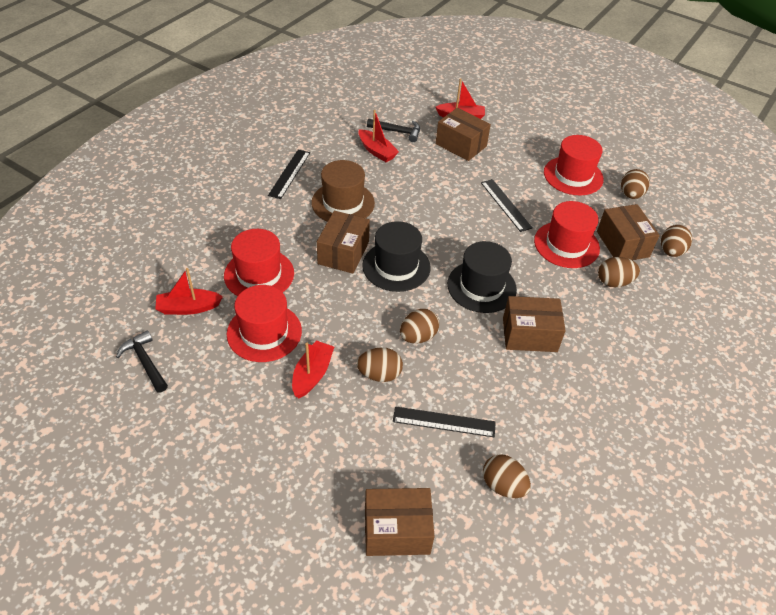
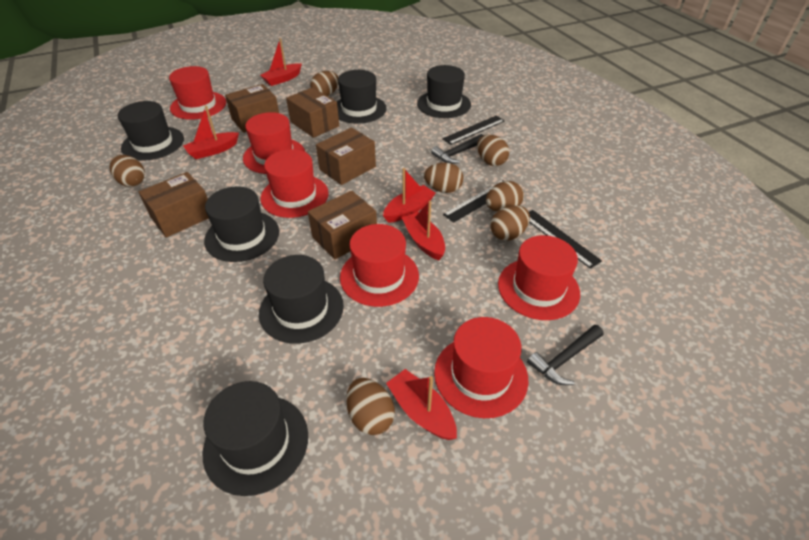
black hat: [362,221,431,292] [447,241,517,313] = 2 -> [118,101,184,161] [203,381,308,496] [204,186,279,262] [259,255,344,344] [337,70,387,124] [417,65,471,118] = 6
brown egg: [357,347,403,382] [400,309,439,344] [483,454,531,498] [598,257,640,287] [621,169,650,199] [661,225,692,257] = 6 -> [109,155,145,187] [310,71,339,96] [346,378,395,435] [424,163,463,193] [477,135,509,166] [486,181,524,212] [491,205,530,241] = 7
brown hat: [311,160,375,222] = 1 -> none = 0
red boat: [155,268,223,315] [292,340,334,398] [358,110,399,162] [436,78,485,119] = 4 -> [183,106,239,159] [260,38,302,86] [383,168,436,223] [386,369,457,440] [402,201,445,260] = 5
red hat: [224,229,294,296] [227,285,302,362] [534,201,600,268] [544,135,604,195] = 4 -> [169,66,226,120] [243,112,305,174] [260,149,329,218] [340,224,419,307] [434,317,528,418] [498,235,580,320] = 6

